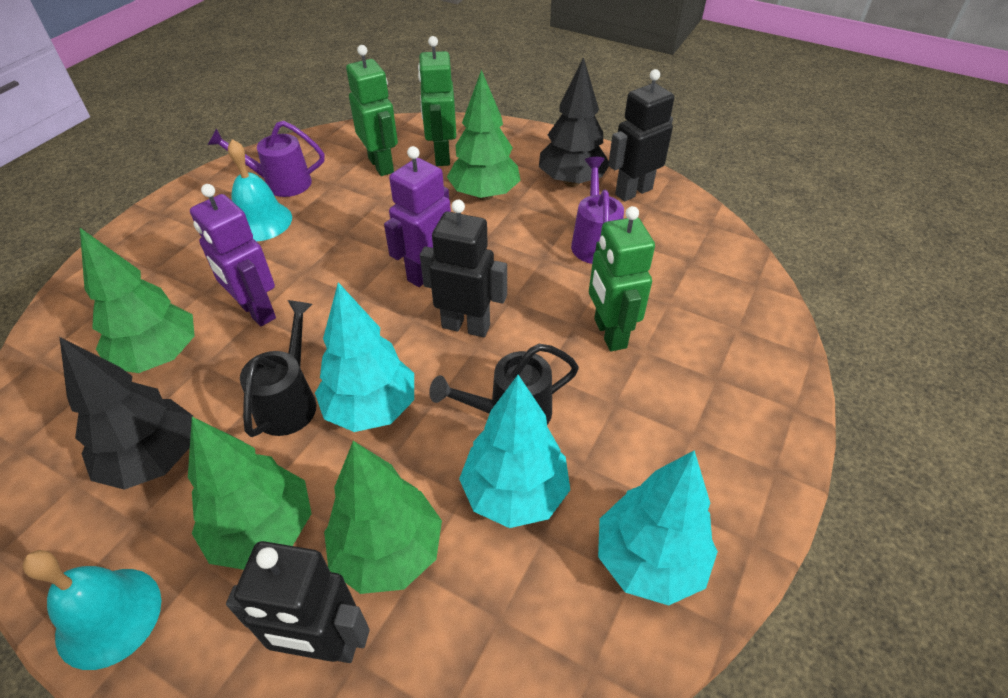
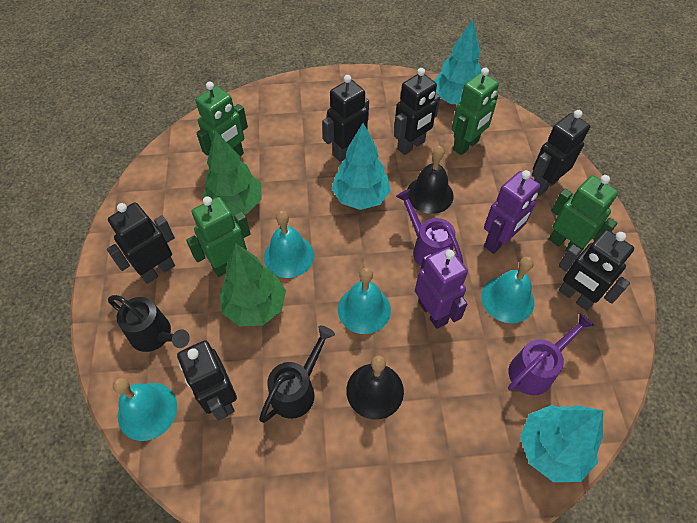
black bell: none = 0 -> [346,356,404,420] [407,146,454,214] = 2
black robot: [226,541,370,663] [420,200,507,337] [608,69,675,201] = 3 -> [107,202,175,284] [177,340,237,421] [322,75,369,162] [394,68,440,155] [532,110,590,196] [558,230,634,311] = 6
black tree: [59,337,193,490] [539,57,609,187] = 2 -> none = 0
green robot: [346,45,398,176] [418,36,456,166] [589,206,655,351] = 3 -> [186,196,251,277] [196,82,248,156] [452,68,499,155] [549,175,618,254] = 4
green tree: [80,228,195,373] [188,417,312,570] [324,441,442,594] [447,70,521,201] = 4 -> [202,131,261,216] [219,244,286,327] = 2
turquoise bell: [23,550,161,670] [228,139,292,242] = 2 -> [113,378,177,441] [264,211,314,278] [338,268,391,334] [481,257,534,323] = 4

